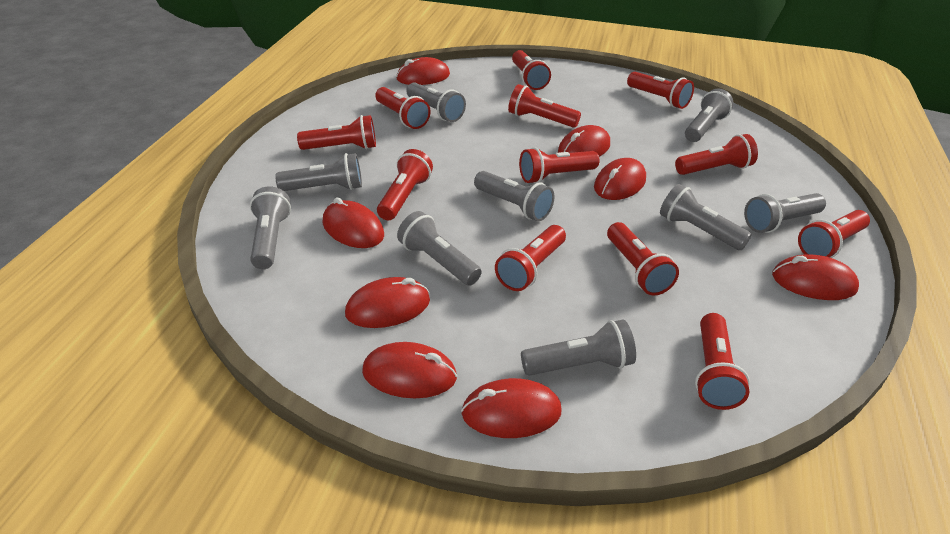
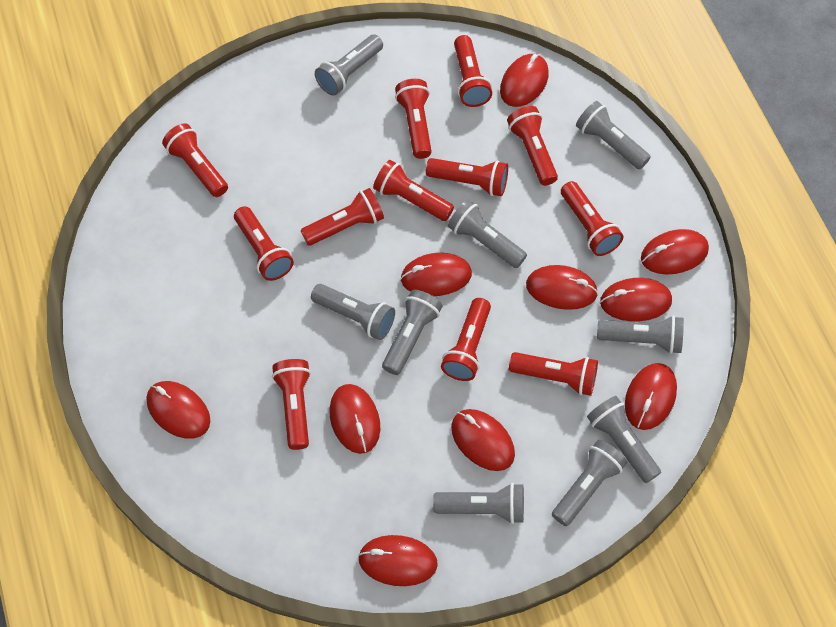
red mouse: [322,197,384,248] [345,277,430,328] [362,342,457,398] [396,57,450,85] [461,378,561,438] [558,125,610,157] [594,158,646,200] [772,254,859,300] = 8 -> [146,381,210,439] [330,384,380,454] [358,535,438,586] [400,253,472,296] [451,409,515,471] [500,54,549,107] [526,265,598,310] [600,278,672,321] [625,363,677,430] [641,229,709,275] = 10

